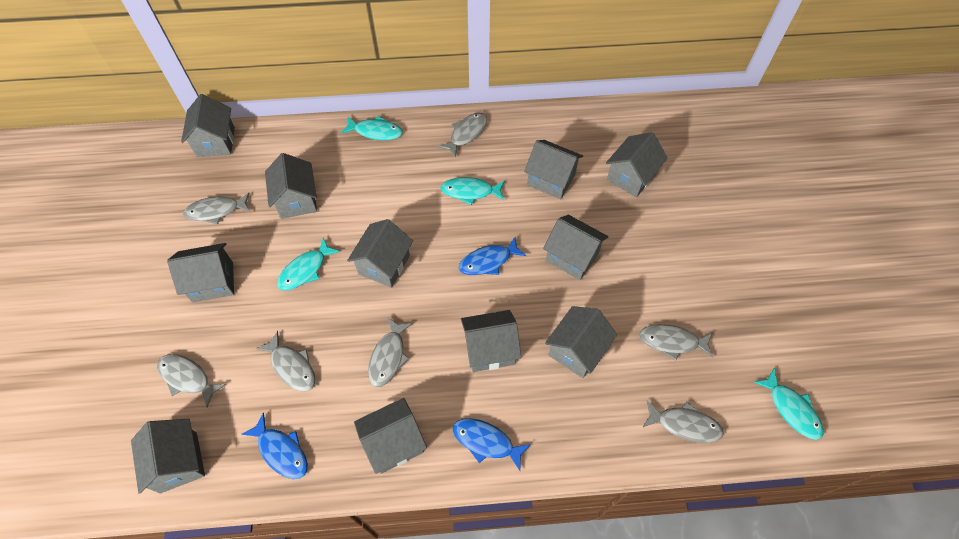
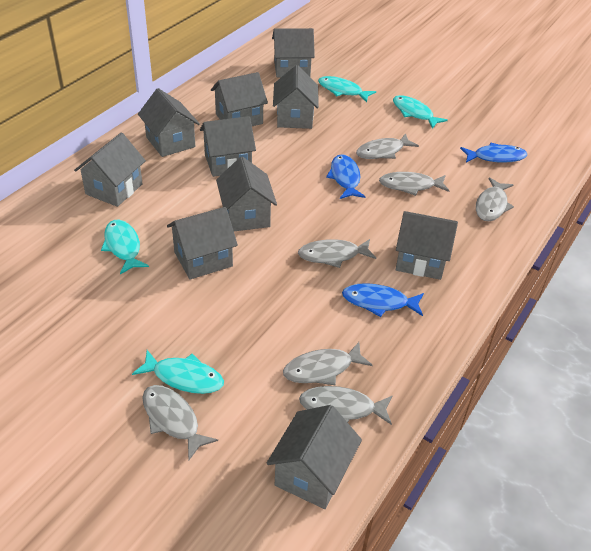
grey house: [131,419,205,494] [167,243,234,303] [181,94,235,157] [265,153,317,219] [347,219,413,288] [354,398,427,474] [461,310,521,372] [524,140,583,199] [543,215,609,280] [545,306,617,378] [606,132,668,197] = 11 -> [74,133,146,207] [138,88,200,157] [167,207,238,279] [200,116,256,177] [211,72,268,126] [216,157,277,231] [266,405,362,509] [272,28,315,77] [273,65,319,129] [396,211,458,280] = 10

